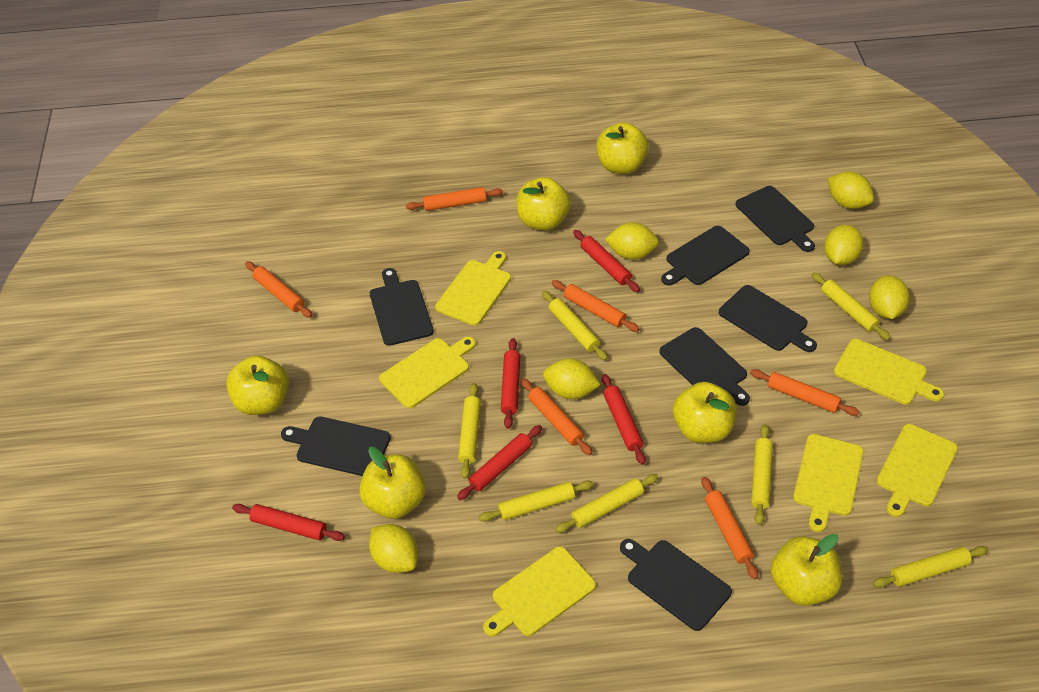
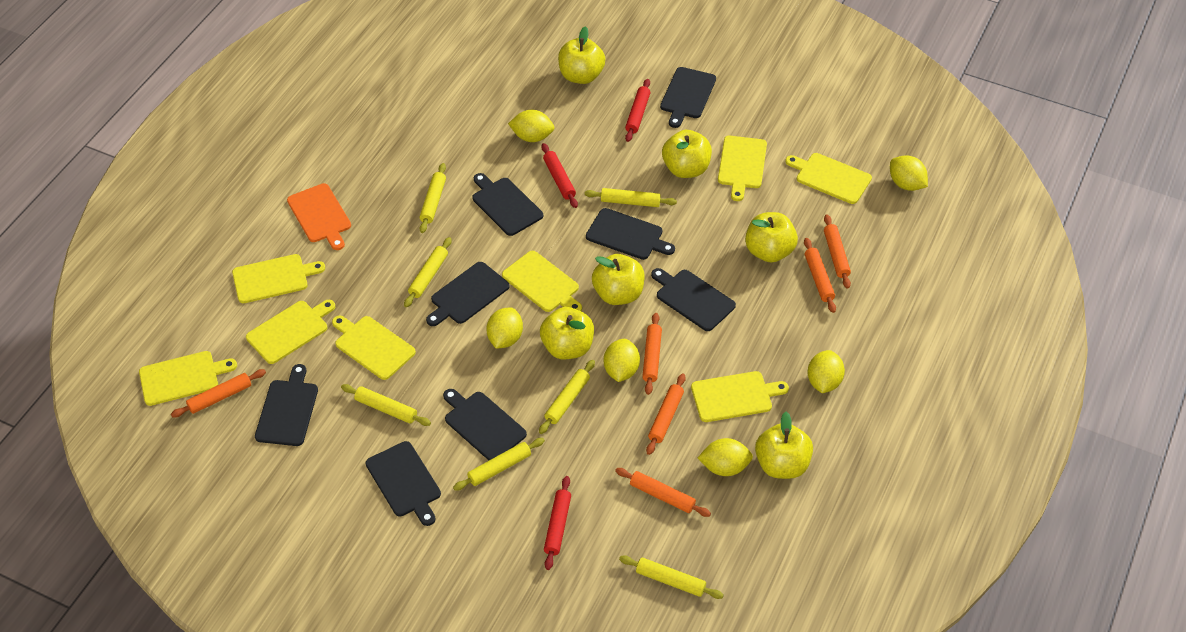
black cutting board: [281,416,391,476] [370,268,434,346] [620,539,732,631] [659,327,750,406] [661,226,750,286] [719,285,817,352] [736,186,815,252] = 7 -> [255,364,318,446] [366,441,441,526] [426,262,510,326] [443,389,527,460] [472,173,543,236] [586,208,675,260] [651,268,736,331] [660,67,716,128] = 8
orange cutting board: none = 0 -> [287,183,351,250] = 1
red rolling pin: [232,504,345,541] [457,425,542,500] [501,338,520,429] [573,230,640,292] [602,374,646,465] = 5 -> [541,143,578,208] [544,476,571,570] [625,79,650,142] = 3
yellow cutting board: [379,337,476,408] [435,251,511,326] [483,546,596,637] [793,434,863,532] [834,339,944,405] [877,424,958,517] = 6 -> [139,351,237,406] [232,254,325,303] [246,300,335,364] [332,316,416,380] [502,251,582,312] [691,371,789,422] [718,136,767,201] [785,153,872,204] = 8

